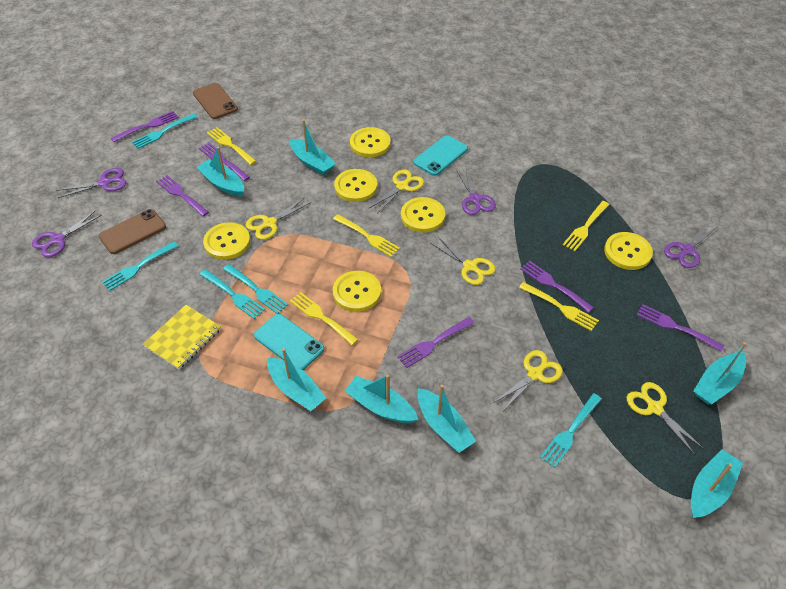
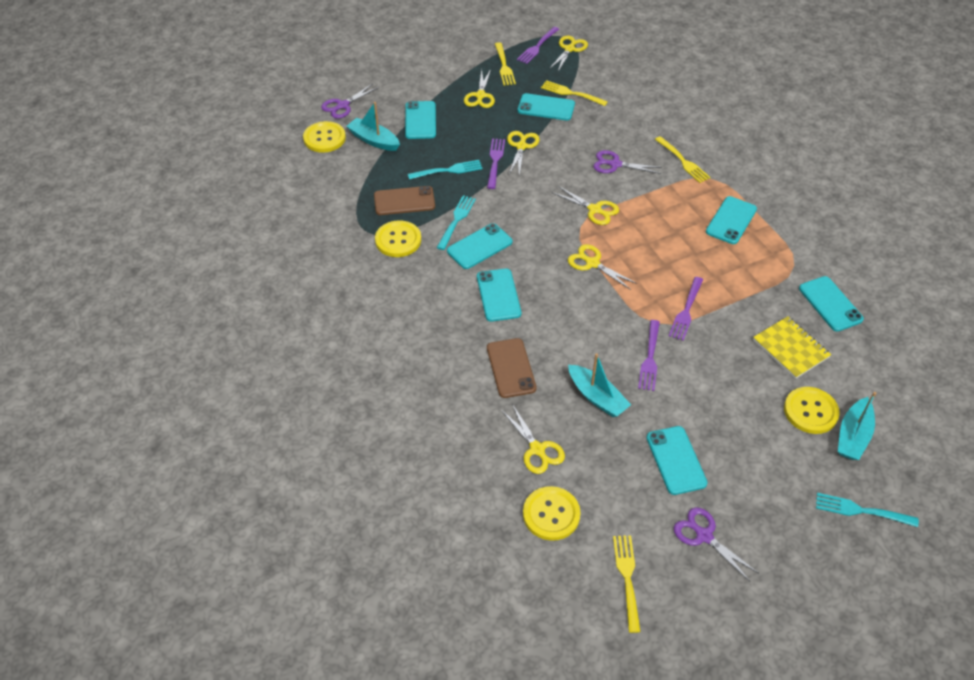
purple fork: [111,111,179,142] [156,175,209,217] [199,142,250,181] [397,317,474,368] [520,261,594,313] [637,304,725,352] = 6 -> [487,139,505,189] [517,27,559,64] [638,320,660,391] [669,277,703,341] = 4
purple scissors: [32,210,101,257] [56,168,127,198] [456,168,496,215] [664,222,717,268] = 4 -> [321,83,379,119] [593,150,662,174] [674,507,758,582] = 3
turquoise boat: [196,147,244,197] [267,348,326,411] [290,119,336,175] [345,375,418,423] [418,385,476,453] [691,450,743,518] [693,342,746,405] = 7 -> [346,102,400,151] [568,353,631,417] [838,392,876,460] = 3
turquoise fork: [102,242,178,291] [132,113,197,149] [199,269,265,319] [223,264,288,314] [540,393,602,468] = 5 -> [408,160,483,180] [436,195,476,250] [816,493,919,527] = 3
turquoise phone: [254,314,324,370] [413,135,468,176] = 2 -> [405,101,436,139] [447,223,513,269] [477,269,521,322] [517,93,575,121] [646,426,708,495] [706,196,757,244] [799,276,864,332] = 7
yellow button: [203,222,250,260] [333,271,381,312] [334,169,377,202] [350,127,391,157] [401,197,445,232] [604,232,653,270] = 6 -> [303,121,346,152] [375,220,421,257] [523,486,581,541] [784,387,840,434] = 4
yellow fork: [207,127,256,165] [290,292,358,345] [333,214,400,257] [519,282,599,331] [563,201,610,251] = 5 -> [495,42,516,85] [541,80,608,106] [613,535,641,633] [655,136,710,183] = 4
yellow scissors: [246,197,311,240] [369,169,424,214] [430,236,496,285] [493,350,563,410] [627,382,704,455] = 5 -> [464,69,495,108] [501,404,565,474] [507,131,539,175] [549,36,588,71] [552,186,619,225] [568,244,638,290] = 6

